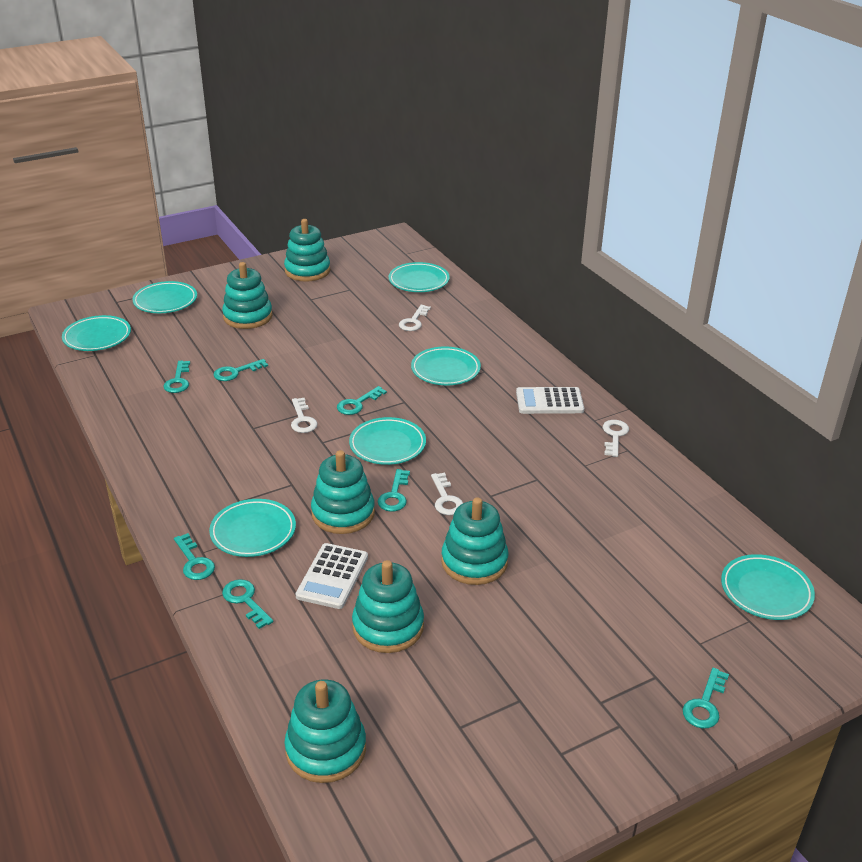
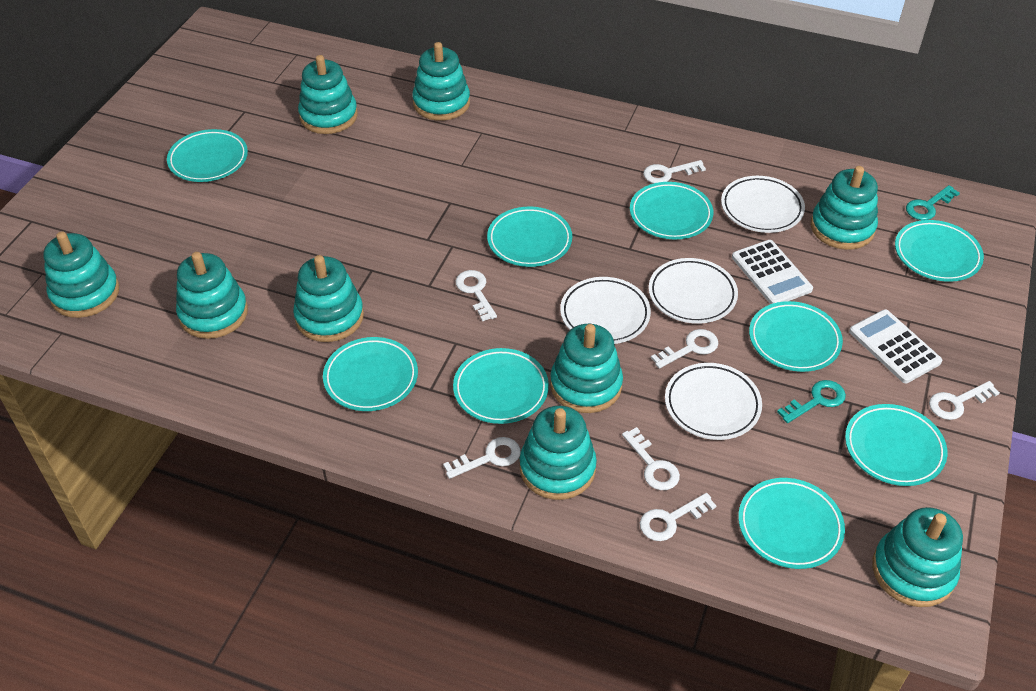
turquoise key: [163,361,190,393] [174,533,215,580] [213,359,268,381] [222,579,273,629] [337,386,387,415] [378,469,410,512] [683,668,729,729] = 7 -> [777,380,846,423] [906,185,960,220] = 2
turquoise plate: [62,315,131,351] [132,281,197,313] [209,499,296,557] [349,417,426,465] [389,262,450,292] [411,346,481,385] [721,554,815,620] = 7 -> [167,129,248,182] [323,337,418,411] [453,348,549,424] [487,207,572,267] [630,182,713,240] [738,478,845,569] [749,301,843,372] [845,404,948,486] [895,220,984,282] = 9
turquoise stacking toy: [222,262,273,329] [284,219,330,282] [284,679,366,783] [311,450,375,534] [352,560,424,653] [441,497,509,585] = 6 -> [43,232,119,318] [176,252,248,339] [293,255,364,342] [298,55,358,134] [412,42,470,121] [520,406,597,500] [550,324,623,413] [811,166,878,250] [872,507,963,607] = 9
white key: [291,398,318,433] [399,305,431,331] [431,473,463,515] [603,420,629,457] = 4 -> [443,437,521,479] [455,270,497,321] [622,427,680,490] [640,493,716,541] [643,160,706,183] [651,329,718,369] [929,381,1000,420] = 7
white plate: none = 0 -> [560,277,651,344] [649,258,738,324] [665,363,762,440] [721,176,805,233] = 4

